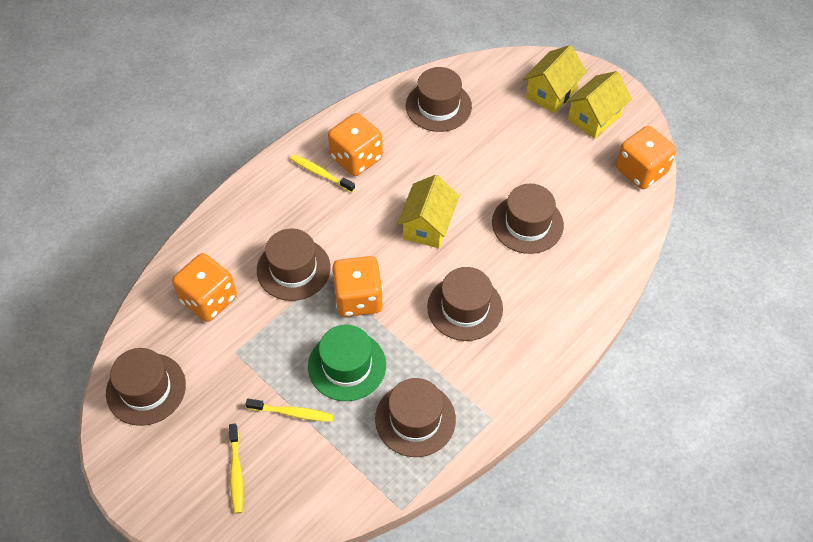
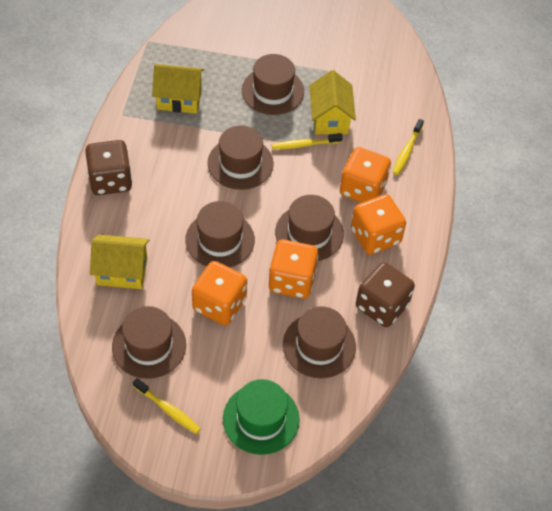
brown dice: none = 0 -> [85,140,132,195] [356,262,415,327] = 2

